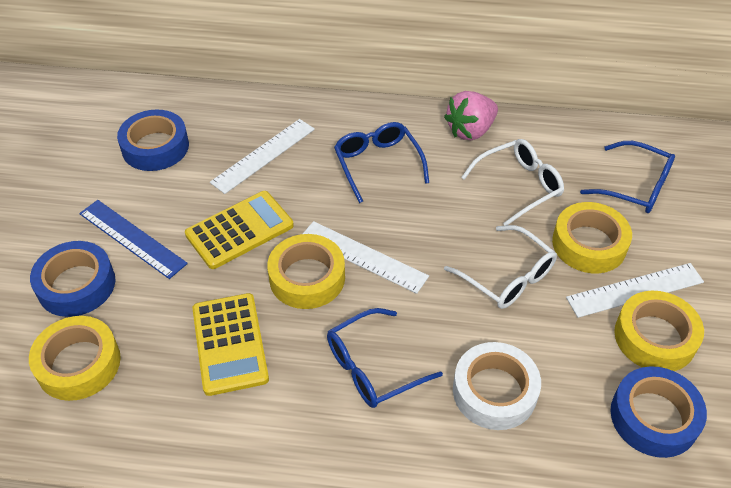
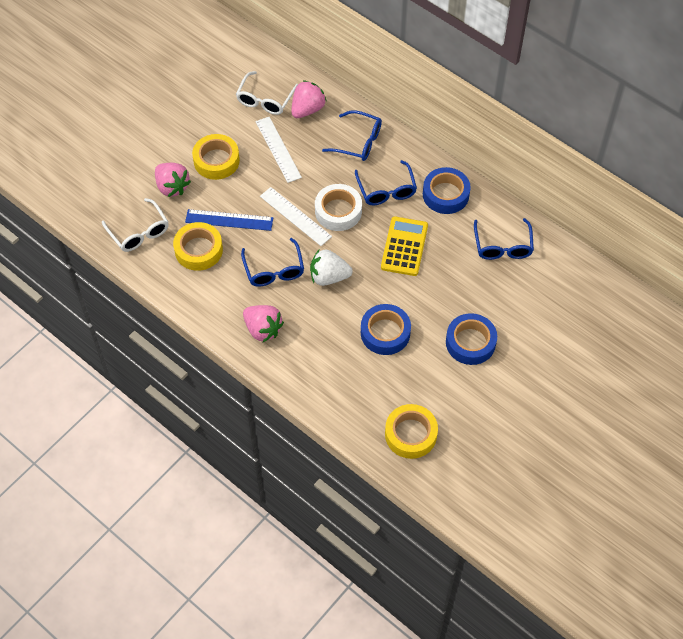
blue glasses: [327,308,443,408] [334,122,429,203] [580,141,675,213] = 3 -> [241,238,304,287] [322,110,382,161] [355,160,417,205] [474,218,534,260] = 4
pink strawberry: [444,91,498,140] = 1 -> [155,163,191,197] [243,305,284,342] [291,80,327,118] = 3
white ruler: [210,119,315,194] [303,221,429,294] [566,263,704,318] = 3 -> [255,117,302,183] [260,187,332,246] = 2
white strawberry: none = 0 -> [310,249,353,286] = 1
yellow calculator: [185,191,294,269] [192,293,269,396] = 2 -> [381,216,428,276] = 1
yellow tape: [29,316,121,401] [267,234,345,309] [552,202,632,273] [614,291,704,371] = 4 -> [173,222,223,271] [192,134,240,180] [385,404,438,459] = 3

